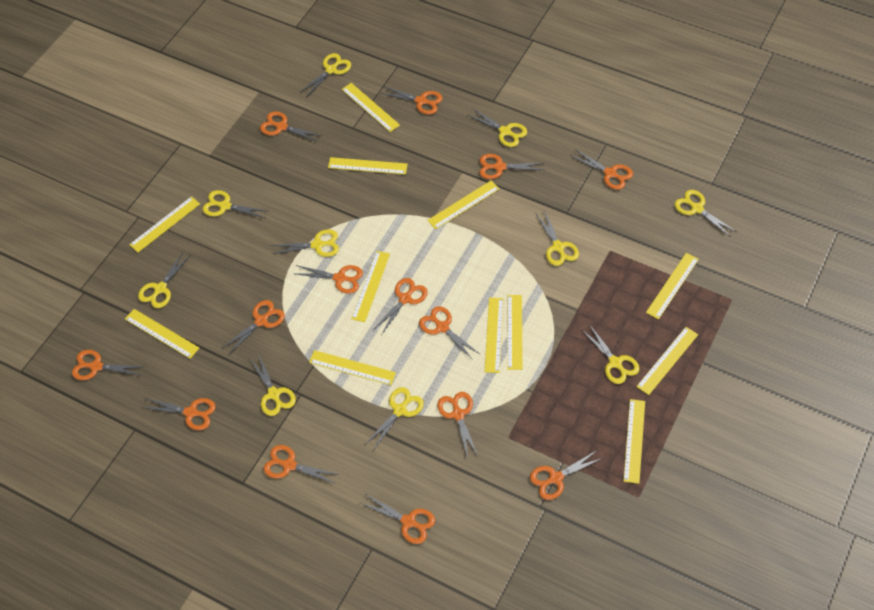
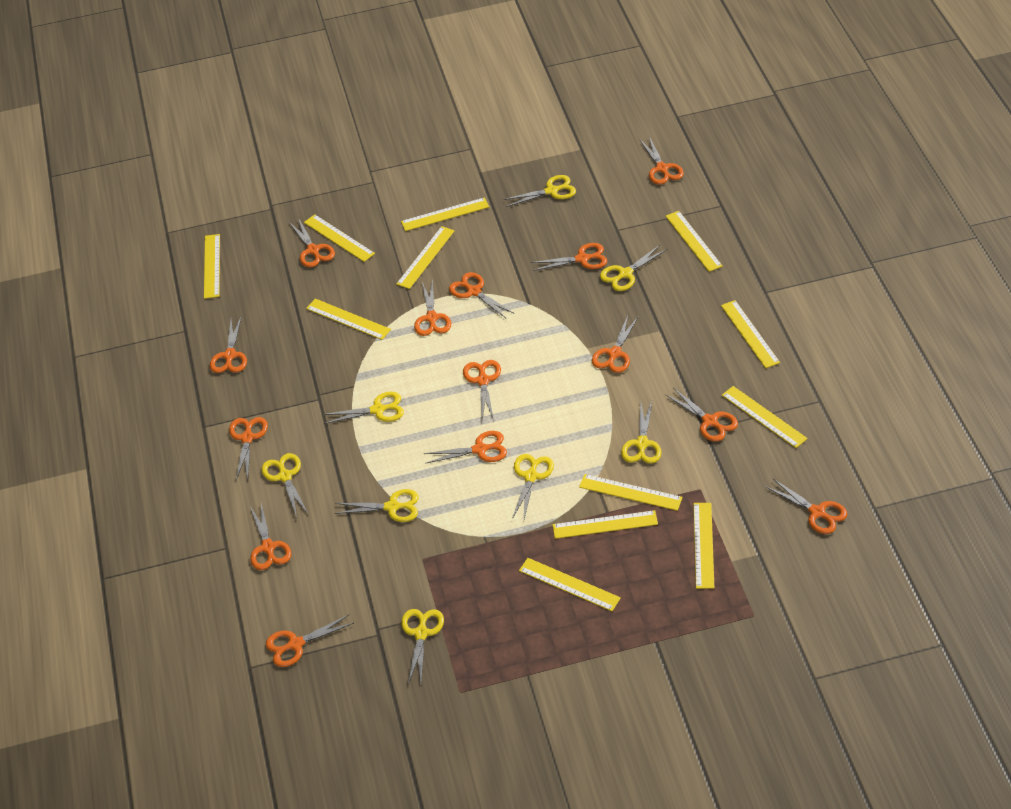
yellow scissors: [138,252,190,308] [203,190,267,218] [250,353,296,416] [271,229,339,257] [301,53,351,96] [366,387,424,451] [468,108,527,147] [536,210,579,266] [582,324,639,384] [675,190,736,237] = 10 -> [262,453,308,517] [323,392,404,424] [335,489,419,522] [401,609,444,684] [503,175,576,207] [512,454,554,519] [600,245,667,291] [621,402,662,464] = 8

